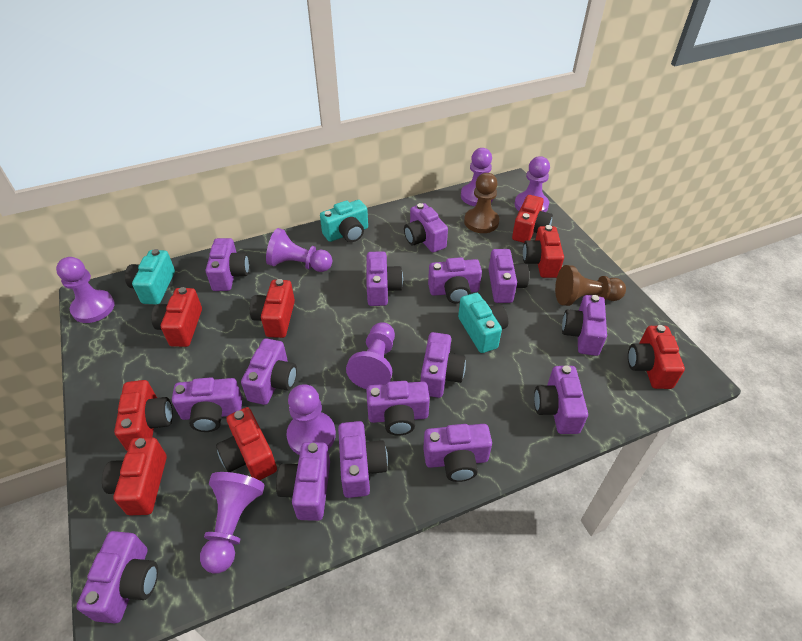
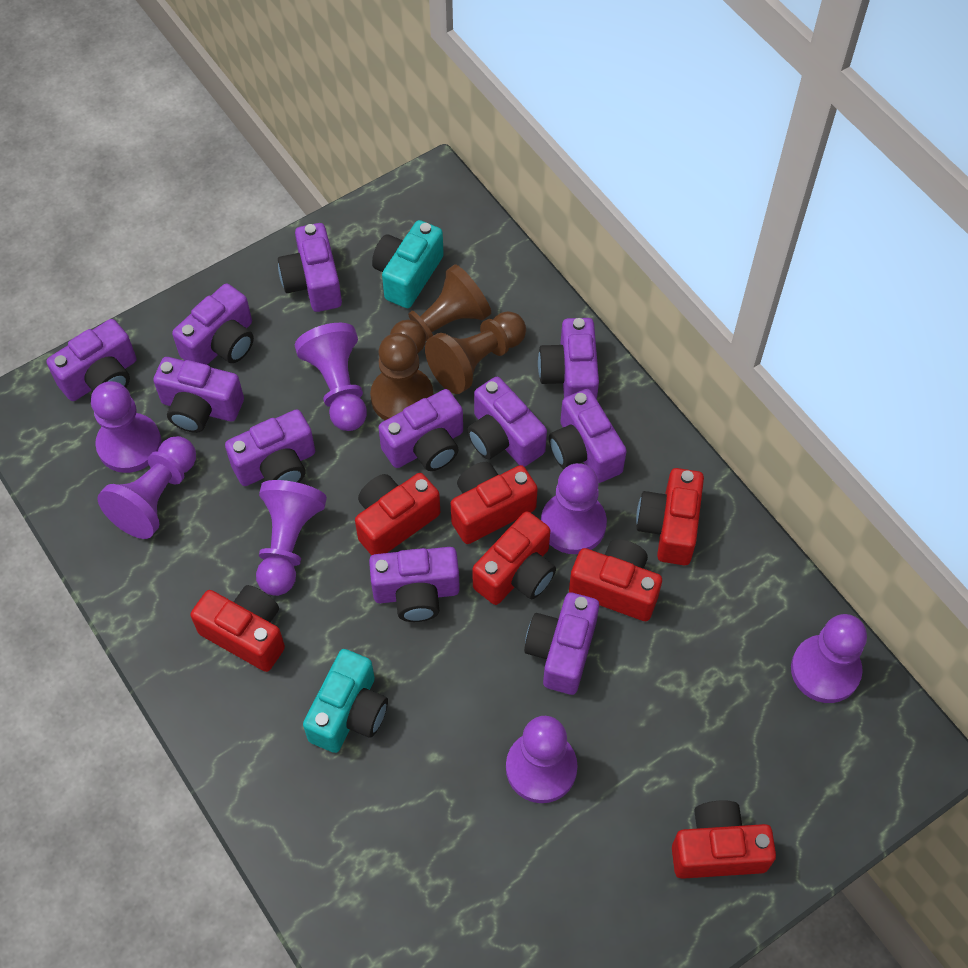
brown pawn: [464,173,500,233] [555,265,626,306] = 2 -> [370,333,433,420] [390,264,491,354] [425,311,526,394] = 3
purple camera: [76,531,158,623] [172,377,242,432] [206,238,249,291] [241,338,297,405] [276,442,330,521] [338,421,388,498] [366,381,430,436] [367,251,403,306] [404,203,448,252] [421,332,466,398] [423,424,492,482] [428,257,482,303] [489,249,529,303] [534,366,588,434] [562,295,607,356] = 15 -> [46,319,137,401] [153,357,244,433] [172,284,254,365] [225,410,315,486] [278,223,342,312] [369,547,460,622] [378,389,463,471] [467,377,547,467] [524,592,599,695] [538,318,599,399] [549,389,627,483] = 11
red camera: [102,437,167,515] [114,380,173,451] [151,287,202,347] [216,407,277,480] [250,279,295,338] [512,195,553,243] [523,225,564,278] [628,325,685,389] = 8 -> [190,585,285,672] [355,473,440,556] [451,462,538,544] [472,511,556,605] [569,539,662,621] [636,468,704,565] [672,800,776,879] = 7
turquoise camera: [125,249,175,305] [320,200,368,242] [458,293,508,353] = 3 -> [303,649,388,753] [372,220,444,308] = 2

